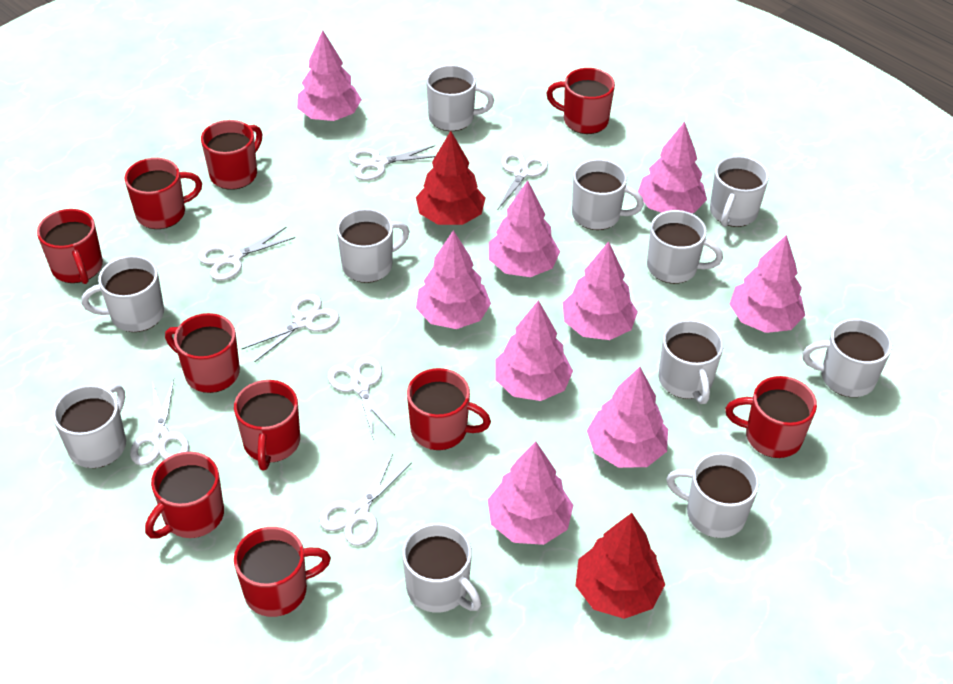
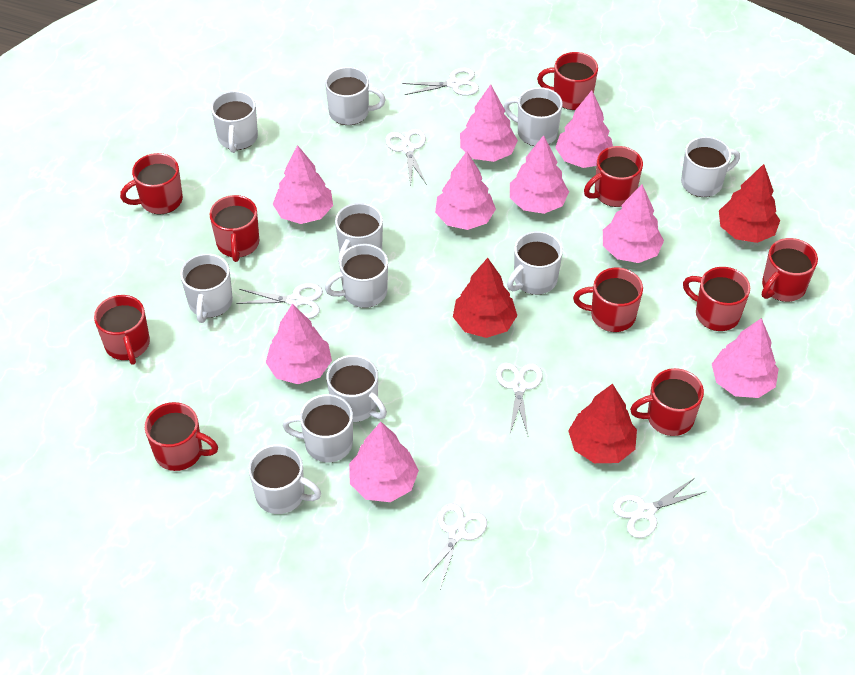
red tree: [416,131,486,225] [575,513,665,619] = 2 -> [453,258,517,338] [568,384,637,463] [719,164,780,243] = 3
white scissors: [130,379,189,466] [198,227,296,281] [242,294,339,362] [319,454,411,546] [328,357,395,440] [348,145,435,180] [497,151,548,210] = 7 -> [236,283,323,319] [385,129,427,185] [402,67,479,96] [421,503,487,589] [496,363,543,435] [613,478,705,538] = 6

